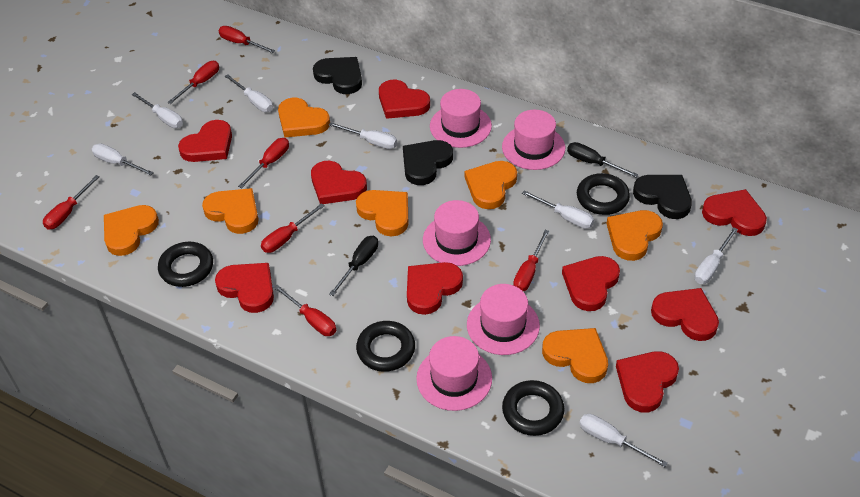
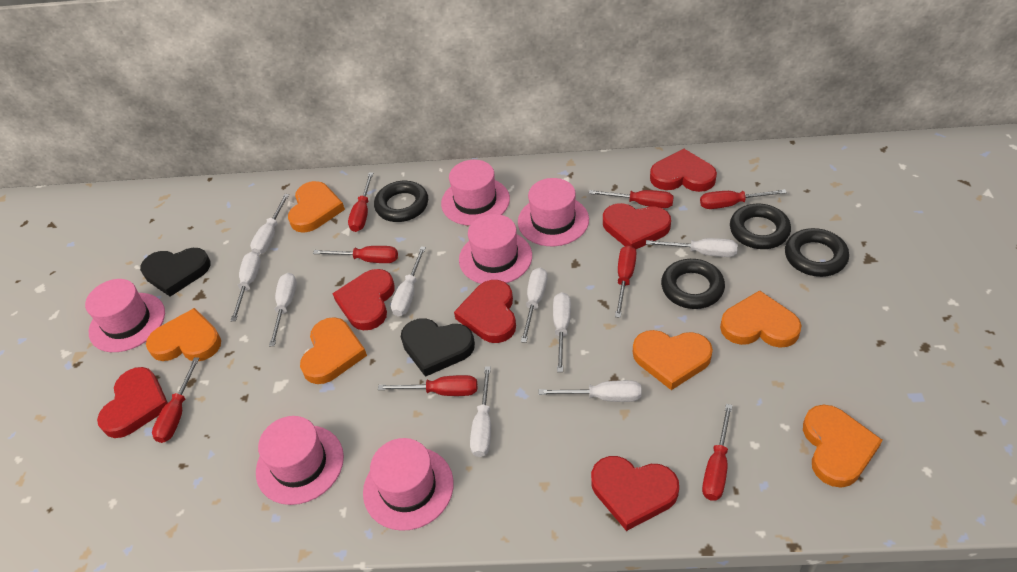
black heart: [313,57,362,94] [403,140,453,185] [633,175,692,219] = 3 -> [140,248,211,297] [401,318,475,377] = 2
black screwdriver: [329,236,378,296] [567,142,638,177] = 2 -> none = 0
orange heart: [104,205,159,256] [202,188,259,234] [278,98,330,138] [356,190,408,236] [465,161,517,209] [542,328,608,383] [606,210,663,261] = 7 -> [146,308,221,361] [288,181,345,233] [300,317,367,384] [633,330,713,390] [720,290,802,348] [803,405,883,488] = 6
pink hat: [416,336,492,411] [423,200,491,266] [430,89,492,148] [467,284,540,355] [502,110,565,170] = 5 -> [85,279,165,352] [256,416,344,505] [363,438,454,531] [441,160,510,226] [459,214,532,284] [518,178,589,246] = 6
red heart: [178,120,232,162] [215,263,274,313] [311,161,367,204] [379,80,430,119] [407,262,463,315] [562,256,620,311] [616,351,679,412] [651,288,719,341] [702,189,767,236] = 9 -> [97,367,168,438] [332,269,395,330] [454,280,516,343] [591,456,679,531] [603,203,671,249] [650,149,717,192] = 6
red screwdriver: [43,175,100,230] [167,61,219,104] [218,26,275,53] [238,138,289,189] [261,203,325,253] [274,285,336,336] [513,230,550,291] = 7 -> [152,357,199,443] [313,246,398,263] [348,172,373,232] [378,375,477,396] [589,190,674,208] [615,245,637,318] [700,189,787,209] [702,404,733,501] = 8
white screwdriver: [92,144,154,176] [131,92,183,128] [225,74,273,112] [329,122,397,149] [522,190,594,229] [579,414,668,467] [694,227,738,284] = 7 -> [230,251,261,321] [250,194,289,255] [269,273,297,346] [391,246,426,316] [470,366,491,457] [521,268,547,343] [539,380,642,402] [553,292,571,372] [646,238,738,257] = 9

